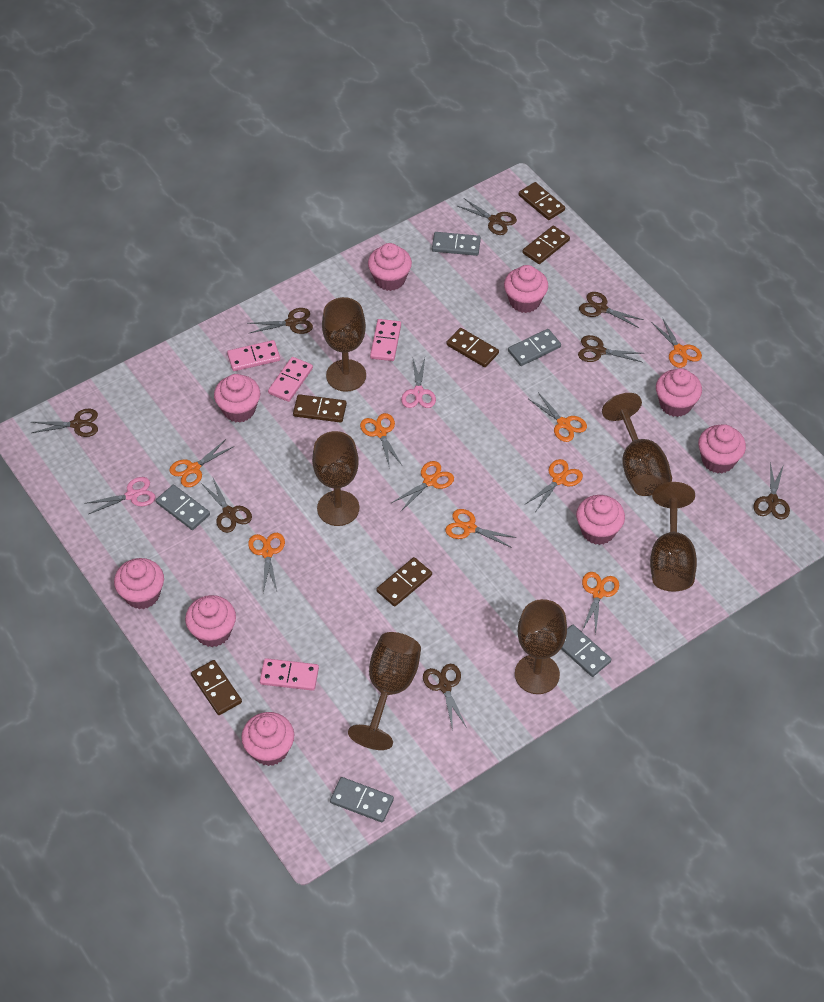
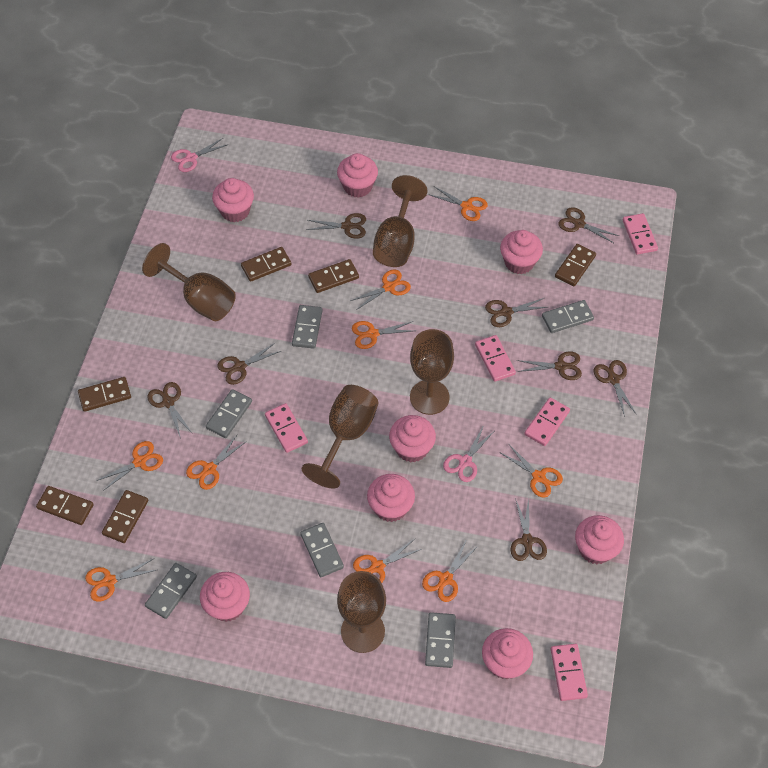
brown goblet: [312,431,359,526] [322,297,366,392] [348,632,421,750] [515,599,567,694] [602,393,672,496] [650,482,697,592] = 6 -> [142,243,236,321] [301,385,378,488] [337,571,386,653] [373,175,427,267] [410,329,454,415] = 5
grey domino: [156,485,210,530] [330,777,394,823] [432,232,481,256] [508,329,561,366] [561,625,611,677] = 5 -> [145,563,197,619] [206,389,252,438] [292,305,323,349] [300,523,344,577] [425,612,456,668] [542,300,594,333] = 6
pink cupcake: [114,558,164,609] [185,595,236,647] [214,374,260,423] [241,712,294,766] [368,243,412,291] [504,265,548,313] [576,495,625,545] [656,368,702,417] [698,424,746,474] = 9 -> [200,572,250,622] [212,178,254,222] [337,153,378,198] [367,474,415,522] [389,415,436,463] [482,628,533,679] [500,230,543,274] [575,515,624,564] = 8
pink domino: [227,340,280,371] [260,658,319,691] [268,357,313,402] [370,319,401,361] = 4 -> [265,403,308,453] [475,335,516,382] [524,397,570,446] [551,644,588,701] [622,213,658,254] = 5

